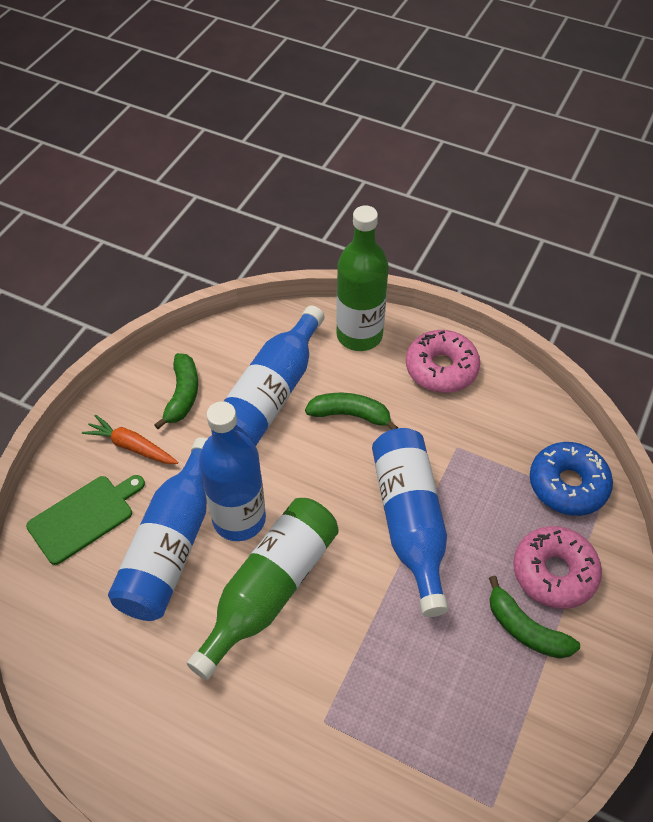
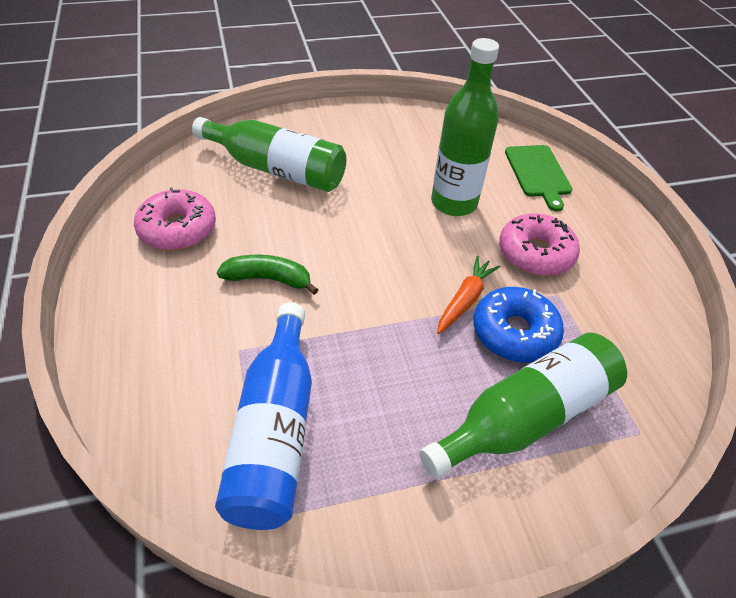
blue bottle: [108,437,207,621] [199,401,266,541] [223,306,325,446] [372,428,448,617] = 4 -> [215,302,312,530] = 1
green banana: [154,353,198,429] [305,393,398,430] [489,576,580,659] = 3 -> [217,255,318,295] = 1
green bottle: [187,498,339,680] [336,206,388,351] = 2 -> [192,117,346,192] [419,332,627,479] [431,38,499,216] = 3

